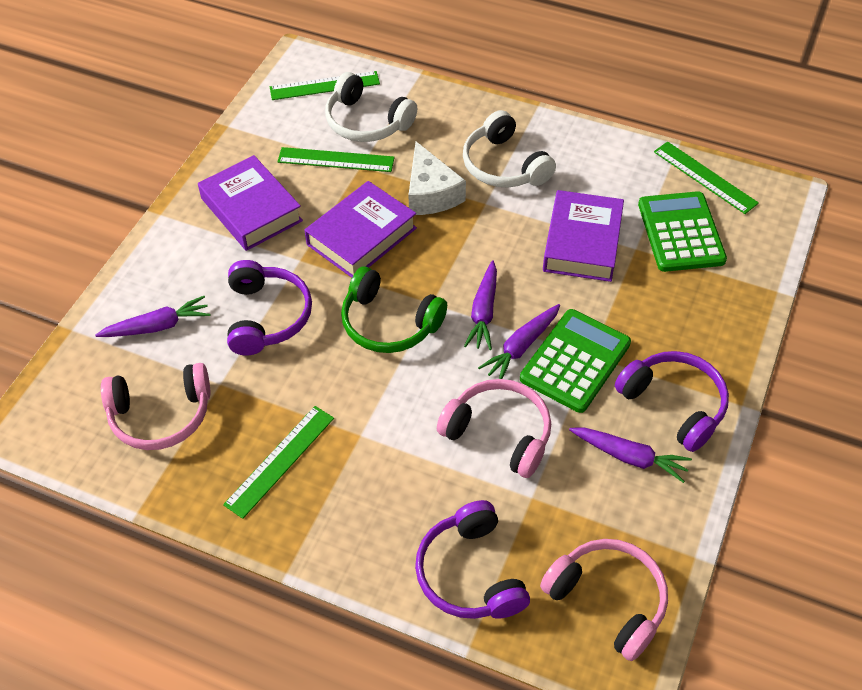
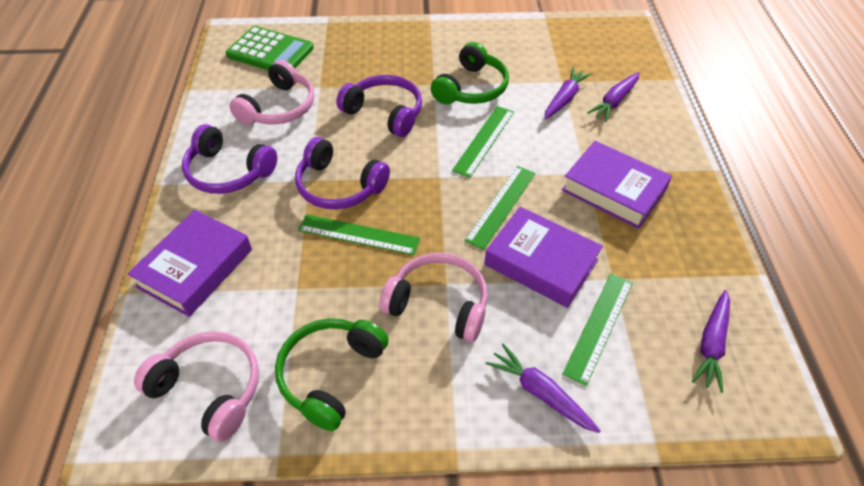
green calculator: [520,309,631,413] [638,191,727,272] = 2 -> [226,26,314,70] = 1
green headphones: [341,266,447,353] = 1 -> [275,318,389,431] [431,42,509,104] = 2
white cheese: [408,142,466,215] = 1 -> none = 0
white headphones: [325,72,417,142] [463,110,556,188] = 2 -> none = 0

